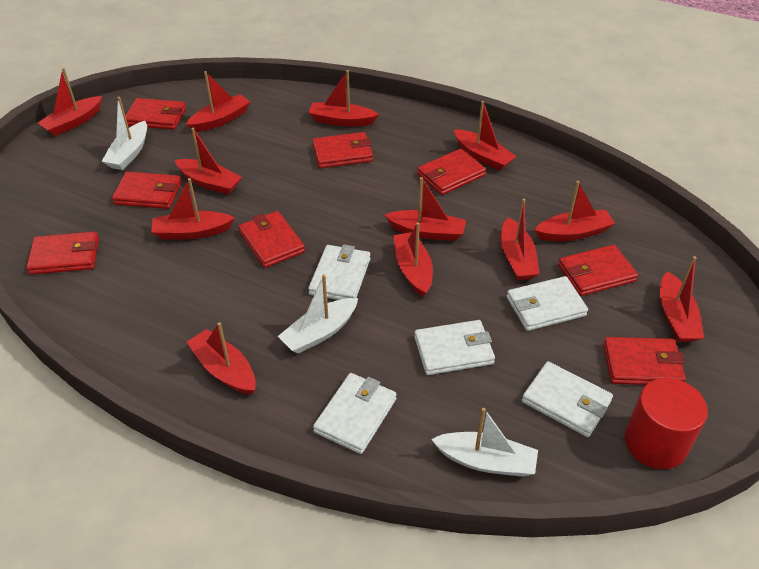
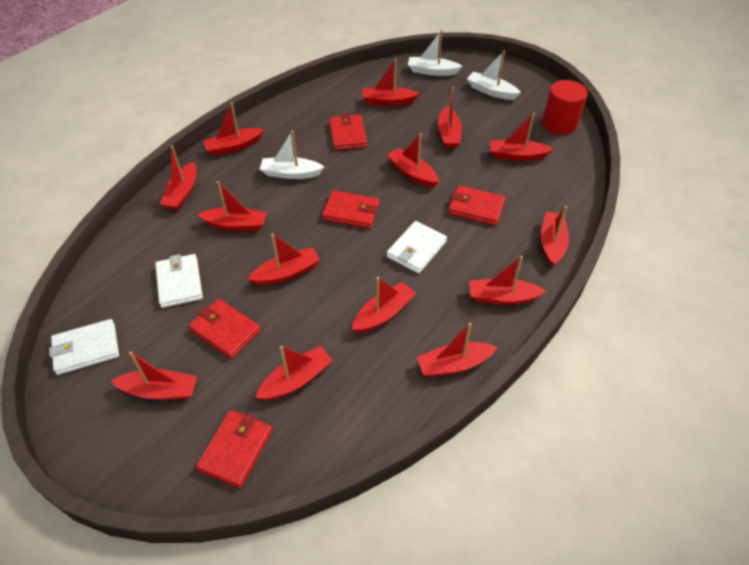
red boat: [38,68,102,136] [151,178,235,240] [175,128,242,195] [186,71,250,132] [187,322,256,395] [308,70,379,127] [385,177,466,241] [393,222,433,297] [454,101,517,171] [501,199,539,280] [534,181,615,241] [660,256,704,342] = 12 -> [111,352,197,400] [160,145,196,210] [197,181,267,231] [203,102,264,156] [248,233,320,285] [255,346,333,400] [352,277,416,333] [362,59,420,106] [387,133,439,188] [417,323,497,377] [438,87,462,148] [469,256,546,305] [490,113,553,161] [541,206,569,267] = 14
red wallet: [27,232,99,275] [112,172,182,209] [125,98,186,130] [238,211,305,268] [312,132,373,168] [417,149,486,195] [558,245,638,296] [603,337,686,385] = 8 -> [188,299,261,359] [196,410,273,488] [322,190,380,229] [329,113,367,150] [448,185,505,226] = 5
white wallet: [308,244,371,300] [313,373,397,454] [414,320,495,375] [507,276,588,331] [522,361,613,437] = 5 -> [49,319,119,375] [155,254,203,308] [387,221,447,273] = 3

